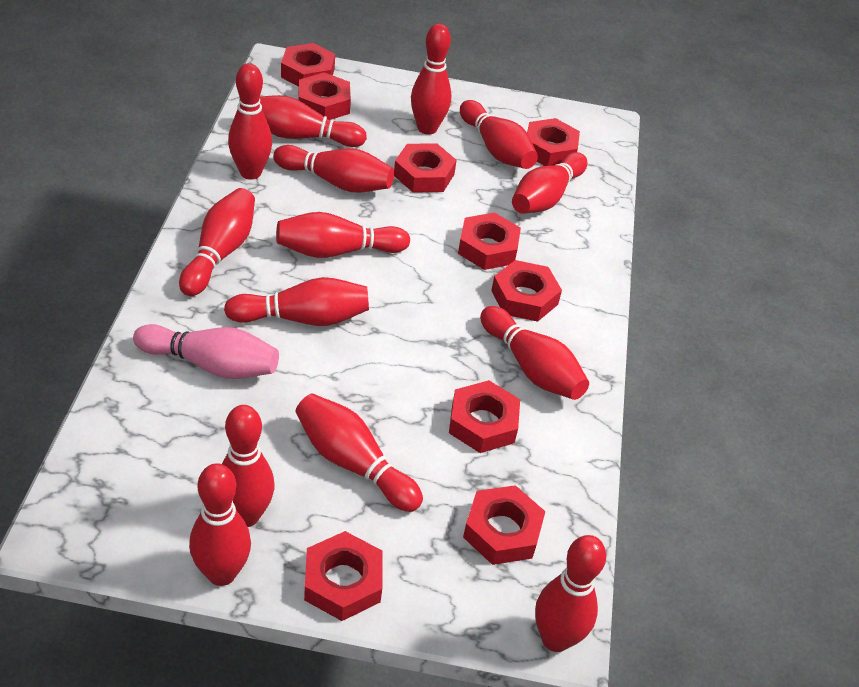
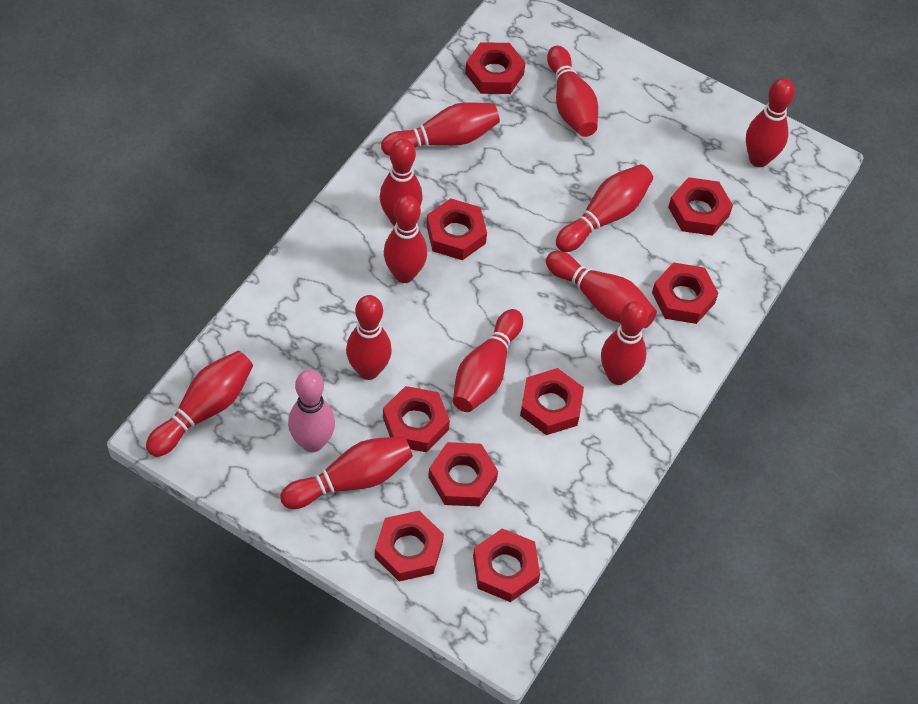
red bowling pin: [179,188,255,296] [189,463,251,586] [222,405,275,527] [224,277,369,326] [228,63,272,180] [260,95,367,147] [273,145,394,193] [276,212,410,258] [296,393,423,512] [411,24,452,135] [460,100,538,169] [480,306,589,400] [512,152,588,214] [535,535,606,652] = 14 -> [146,351,253,457] [280,436,413,509] [346,295,392,380] [380,138,423,226] [381,103,500,156] [384,195,427,283] [453,309,523,412] [546,251,657,328] [547,46,598,137] [556,164,653,252] [601,301,648,385] [746,78,795,167] = 12

